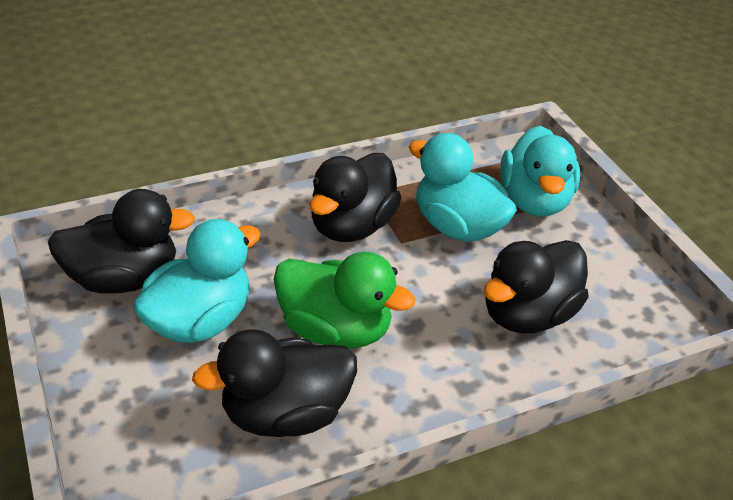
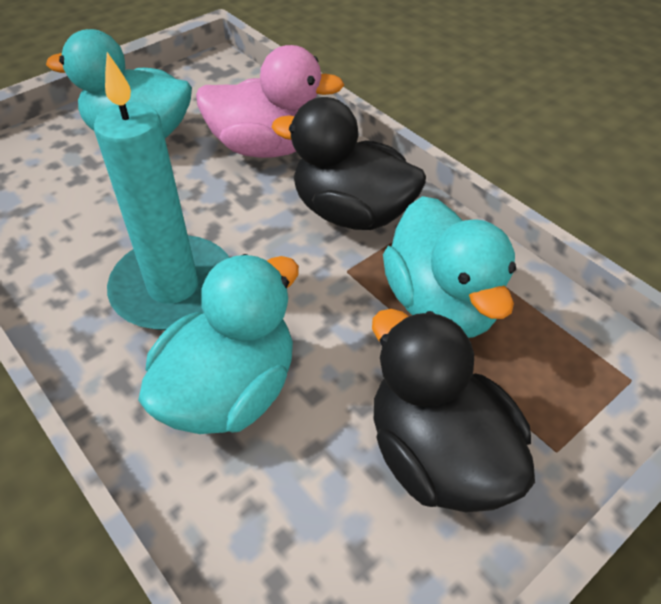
black duck: [48,189,195,294] [192,329,357,437] [309,153,401,242] [484,240,589,333] = 4 -> [271,97,426,230] [372,309,535,512] = 2
green duck: [274,252,415,349] = 1 -> none = 0
pink duck: none = 0 -> [196,45,344,158] = 1
turquoise candle: none = 0 -> [94,52,229,330] = 1

